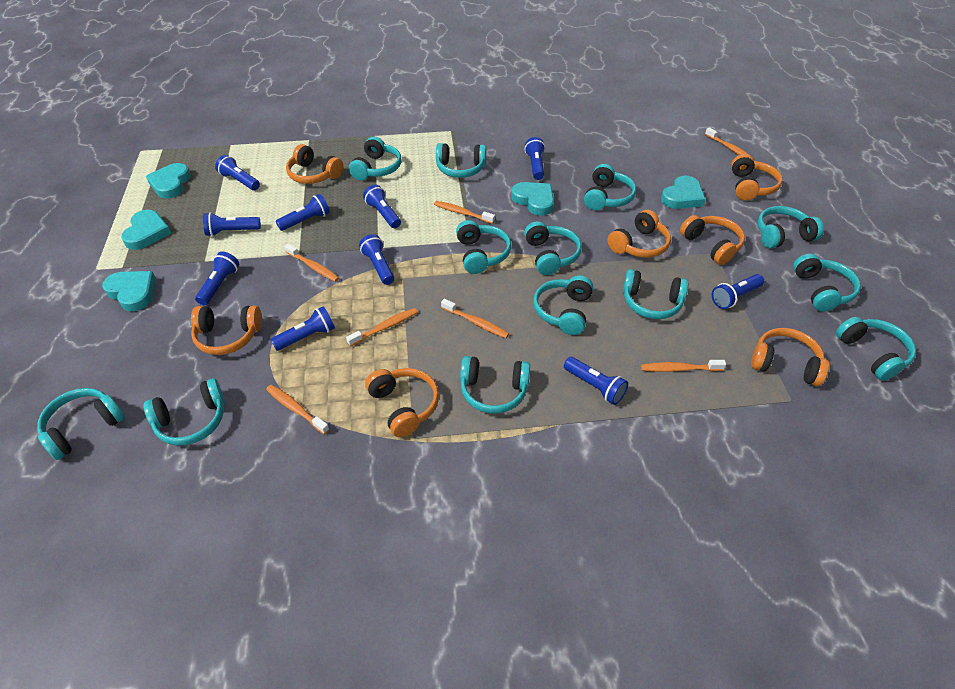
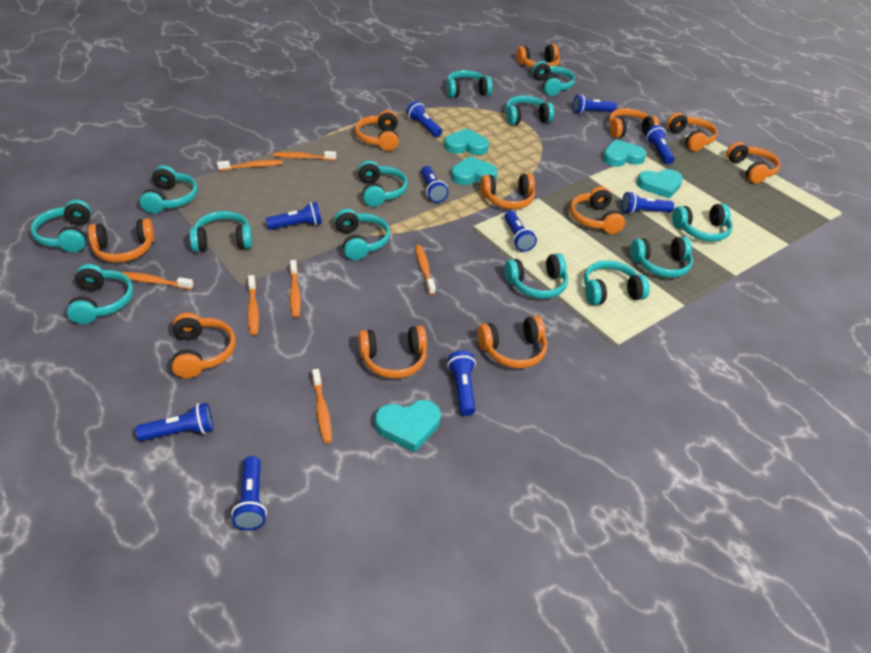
orange headphones: [191,305,262,355] [286,144,343,184] [365,368,439,437] [607,210,671,258] [680,215,745,265] [731,154,783,200] [751,328,829,386] = 7 -> [88,218,155,262] [172,313,236,378] [355,110,399,151] [359,326,427,378] [477,316,547,368] [480,173,535,209] [516,44,560,68] [570,186,625,234] [609,108,659,138] [667,113,718,151] [726,142,780,184] = 11

